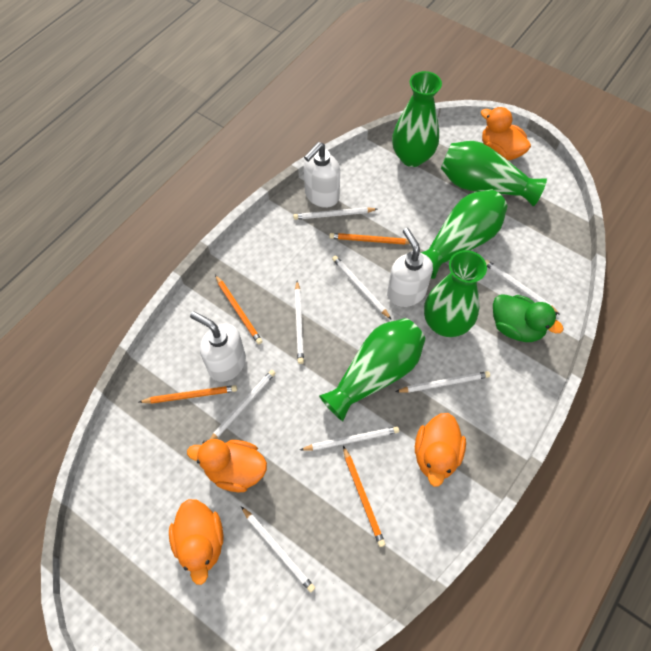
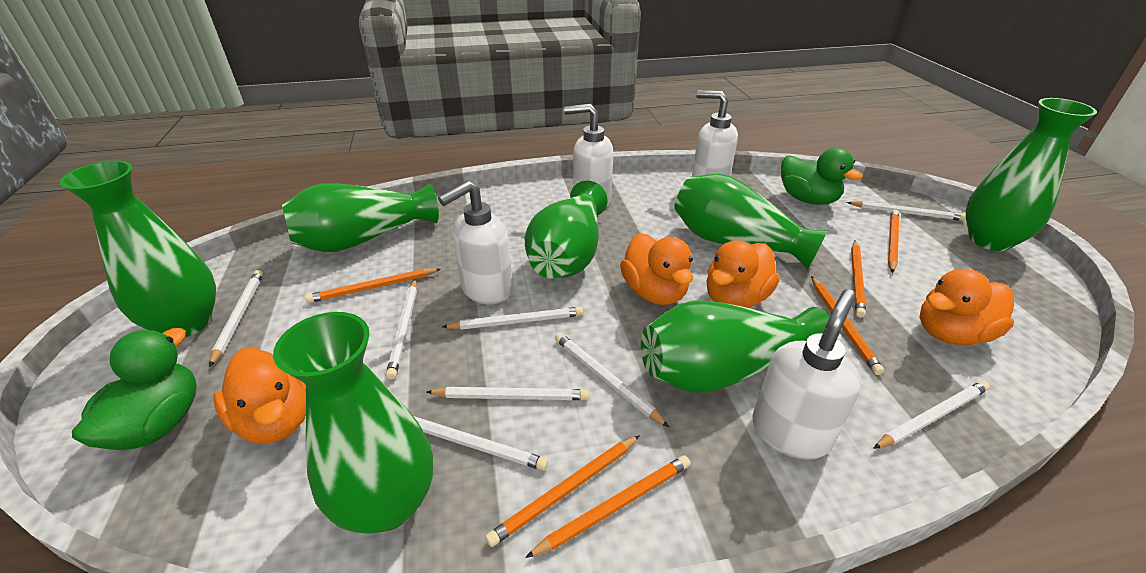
green duck: [493,294,564,342] = 1 -> [72,328,197,450] [781,148,863,205] = 2
green vase: [319,318,425,421] [392,71,442,167] [421,189,507,279] [424,250,487,337] [441,141,547,207] = 5 -> [60,160,216,337] [273,312,433,534] [282,183,439,252] [525,180,608,278] [641,300,830,393] [674,174,829,270] [966,98,1097,251] = 7
orange pencil: [139,385,237,404] [215,275,263,344] [329,233,410,245] [343,446,385,547] = 4 -> [305,268,441,303] [485,435,640,547] [525,455,690,558] [811,276,884,375] [851,241,866,318] [888,210,899,273] = 6
white soap dispenser: [190,311,246,382] [304,142,340,208] [387,228,433,307] = 3 -> [438,181,513,305] [564,104,613,205] [692,91,738,177] [752,289,861,460] = 4

